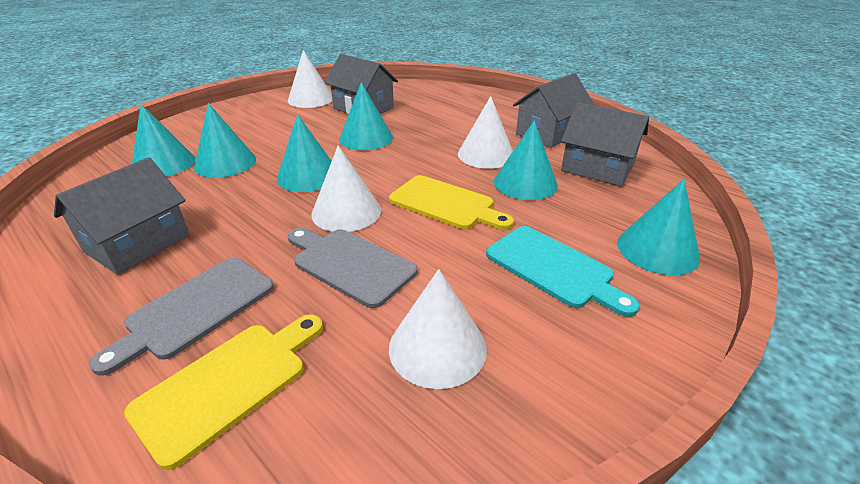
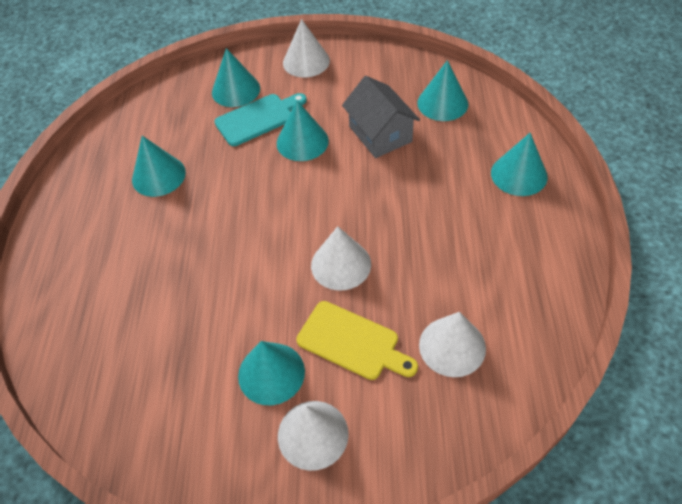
grey cutting board: [89,258,274,376] [287,228,418,308] = 2 -> none = 0
grey house: [54,157,190,275] [325,54,398,114] [513,73,594,148] [561,102,649,186] = 4 -> [342,76,420,158] = 1
yellow cutting board: [124,314,323,470] [389,175,514,230] = 2 -> [296,301,418,380] = 1

